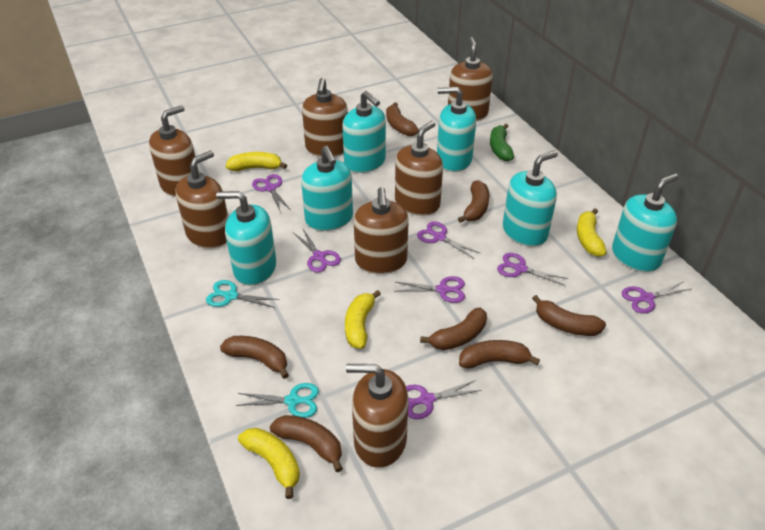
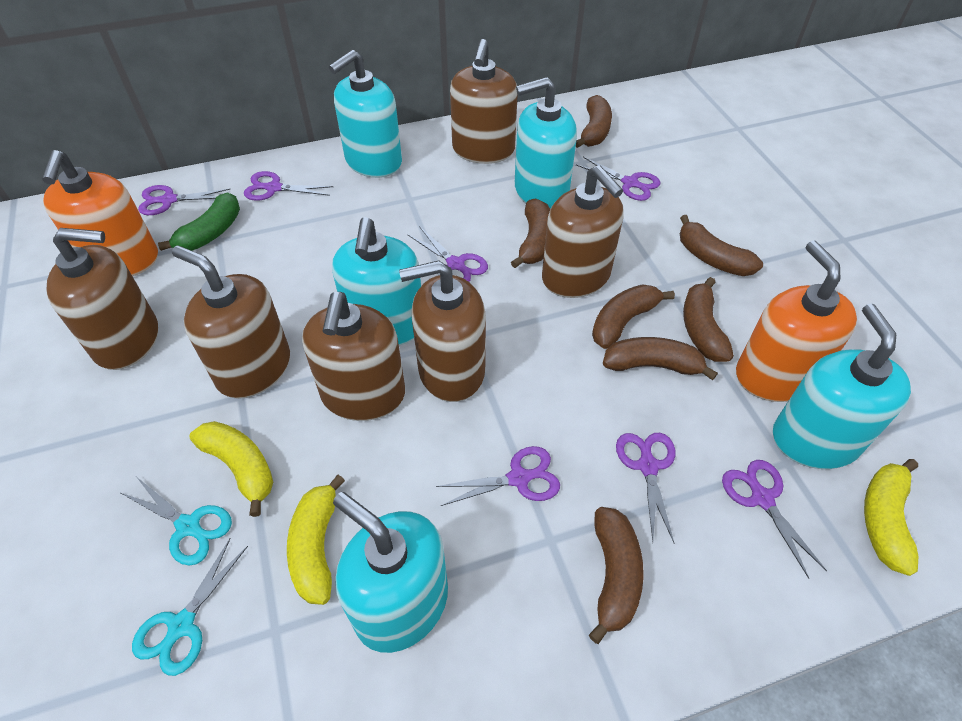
brown soap dispenser: [149,105,199,197] [175,150,228,249] [302,78,348,157] [346,364,408,468] [354,187,409,274] [395,121,443,216] [448,37,493,121] = 7 -> [46,228,158,370] [172,245,290,399] [302,292,405,421] [399,260,486,402] [450,39,518,164] [542,165,624,298] = 6
orange soap dispenser: none = 0 -> [42,150,158,276] [736,240,857,402] = 2
turquoise soap dispenser: [216,191,276,285] [301,146,353,231] [342,91,386,173] [437,87,476,172] [503,150,558,246] [612,173,678,272] = 6 -> [329,50,402,178] [332,217,421,346] [333,492,448,653] [515,77,577,209] [773,304,911,469] = 5
yellow banana: [226,152,287,171] [238,428,300,499] [345,290,381,349] [577,209,607,257] = 4 -> [189,421,273,517] [287,475,345,605] [864,459,918,576] = 3

